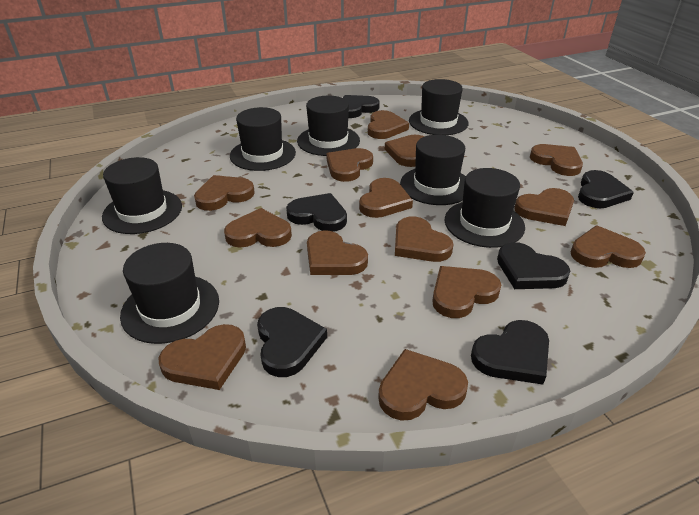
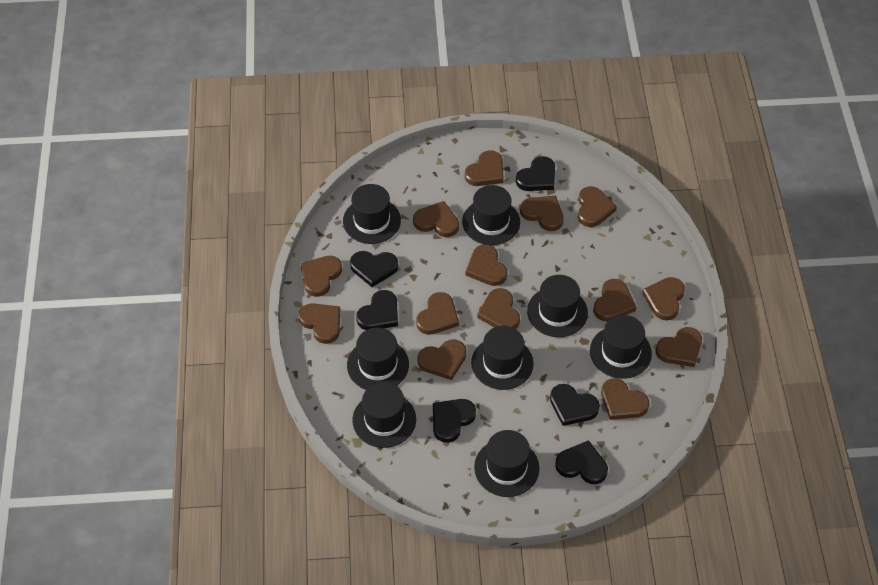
black hat: [102,157,182,234] [120,243,219,344] [230,107,296,171] [297,96,360,156] [400,135,466,205] [409,79,469,135] [445,168,525,248] = 7 -> [343,184,401,244] [347,327,409,390] [352,382,416,448] [462,185,520,245] [471,326,534,390] [474,430,539,497] [527,275,588,337] [590,315,652,379] = 8

